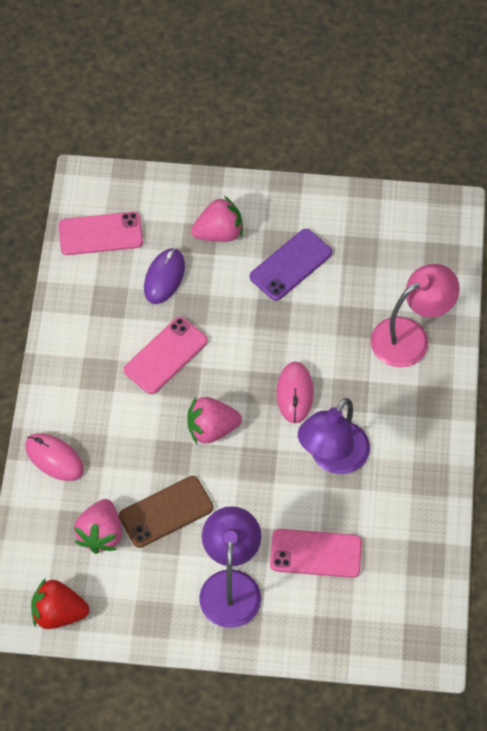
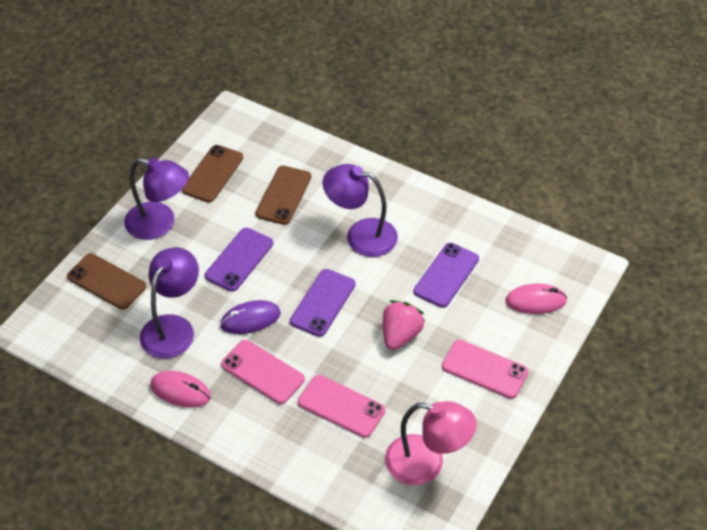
brown phone: [119,476,213,548] = 1 -> [67,253,146,310] [182,145,243,203] [255,166,311,225] = 3
pink strawberry: [74,499,122,554] [188,397,242,444] [191,196,243,242] = 3 -> [383,300,425,350] = 1
purple lamp: [199,506,261,628] [298,398,370,474] = 2 -> [124,158,189,240] [140,247,199,359] [323,164,398,257] = 3
purple phone: [250,229,332,301] = 1 -> [205,228,273,291] [290,269,356,337] [413,243,479,308] = 3
red strawberry: [31,578,89,629] = 1 -> none = 0

